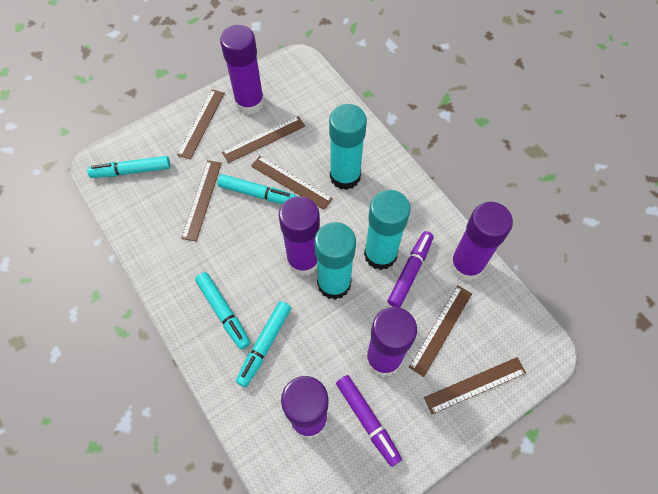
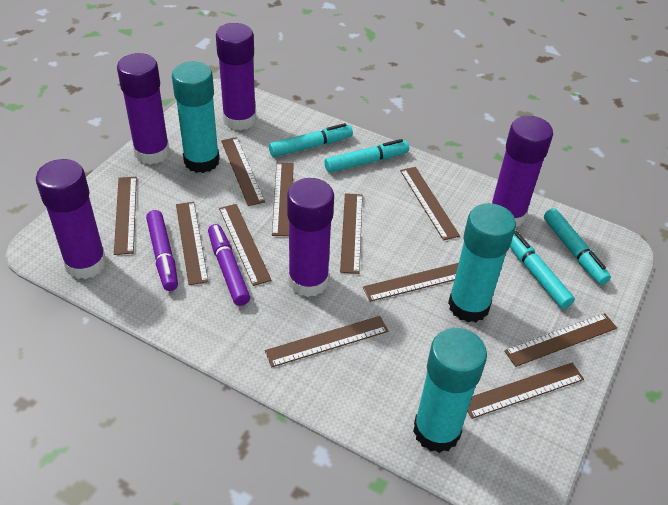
brown ruler: [177,89,225,159] [181,160,222,242] [222,116,305,163] [251,156,333,210] [409,285,472,377] [424,357,526,414] = 6 -> [114,177,137,255] [176,202,209,285] [219,204,272,286] [221,137,265,206] [265,316,388,367] [272,162,294,236] [340,193,363,274] [363,263,459,302] [400,167,460,241] [467,363,584,419] [504,313,617,367] = 11

